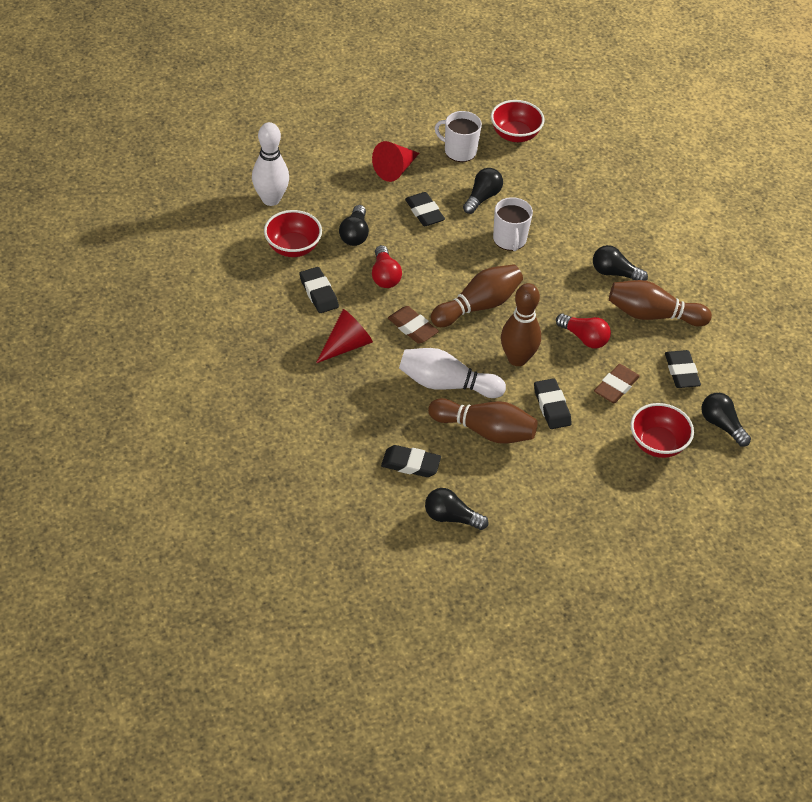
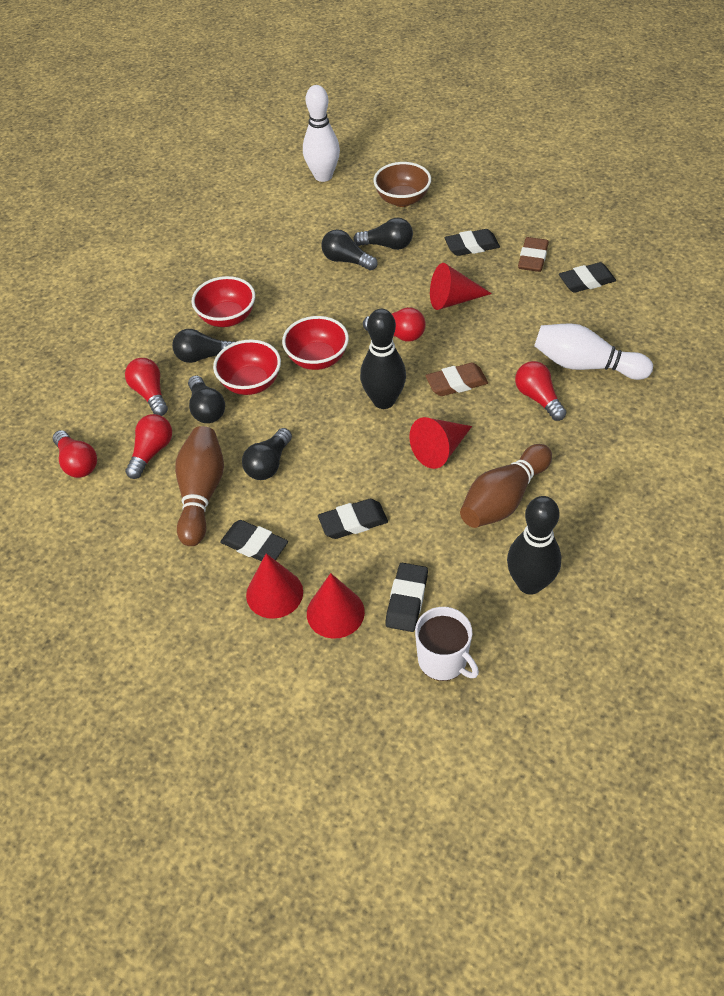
black bowling pin: none = 0 -> [360,309,406,409] [507,496,561,595] = 2
brown bowl: none = 0 -> [373,162,431,207] = 1
brown bowling pin: [428,398,537,444] [431,264,523,327] [501,283,541,366] [609,280,712,326] = 4 -> [175,426,224,546] [460,444,552,528] = 2
red cone: [316,309,373,363] [372,141,419,182] = 2 -> [246,553,303,619] [307,573,365,639] [409,417,472,469] [430,263,492,310] = 4
red light bulb: [372,245,402,288] [556,314,611,348] = 2 -> [53,430,97,478] [125,358,168,416] [125,414,172,479] [363,307,426,342] [515,361,566,421] = 5
white mug: [435,111,482,162] [493,197,533,251] = 2 -> [415,607,479,681] = 1

